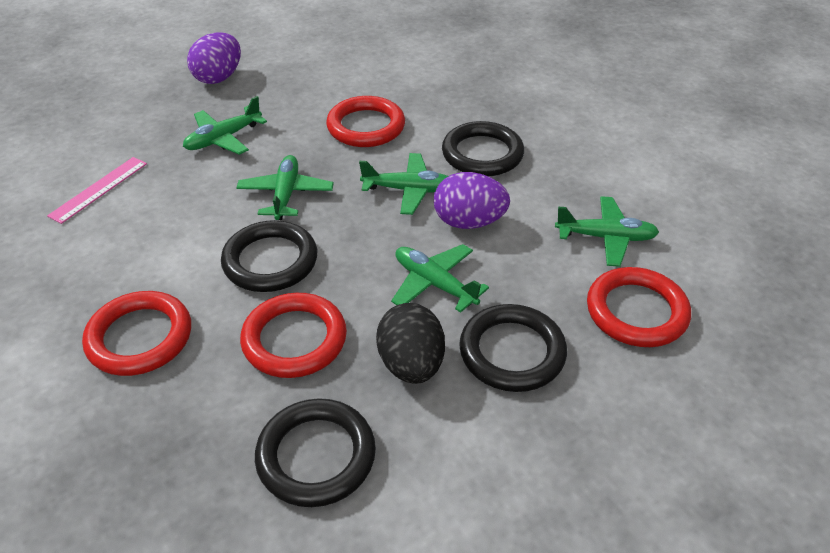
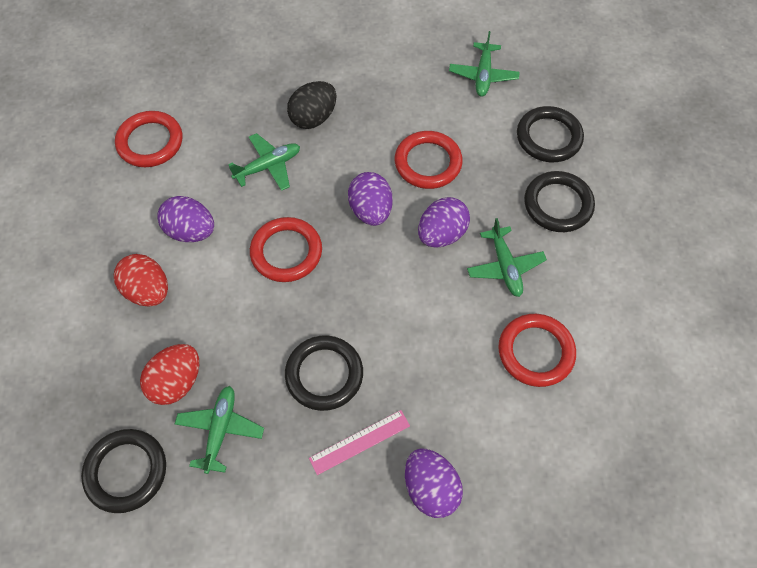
green plane: [183,96,267,155] [236,155,334,220] [359,153,448,215] [391,244,489,313] [555,196,659,267] = 5 -> [175,386,264,474] [228,133,300,191] [449,31,520,96] [467,218,547,297] = 4
purple egg: [187,32,241,84] [434,172,510,229] = 2 -> [157,196,214,242] [348,172,393,226] [405,448,463,518] [418,197,470,248] = 4
red egg: none = 0 -> [114,254,168,307] [140,344,199,405] = 2

